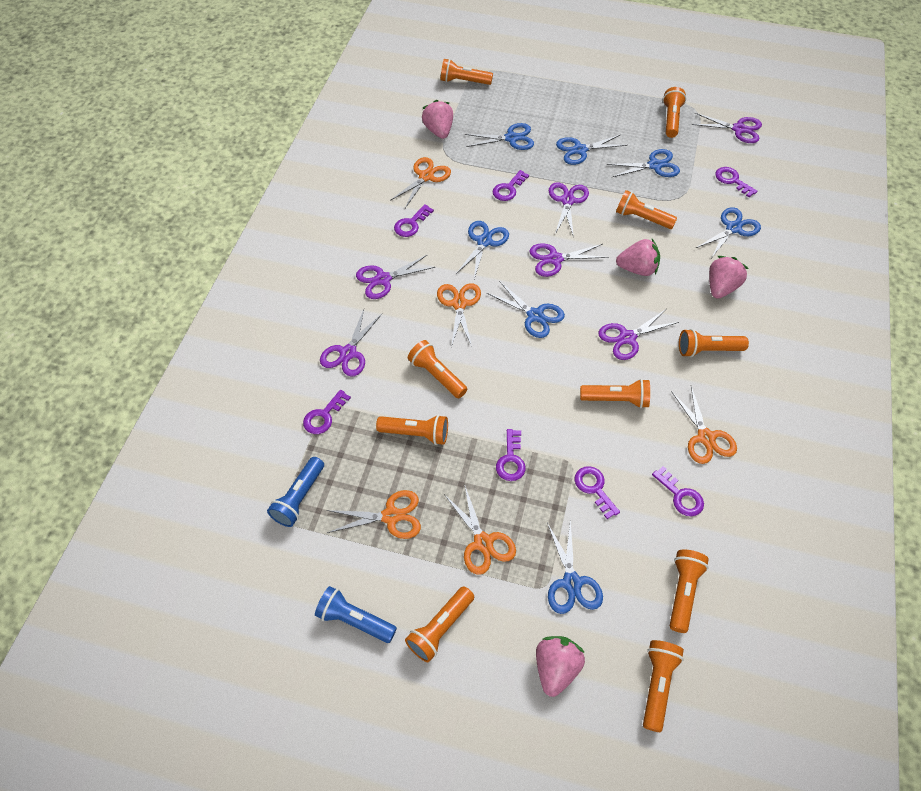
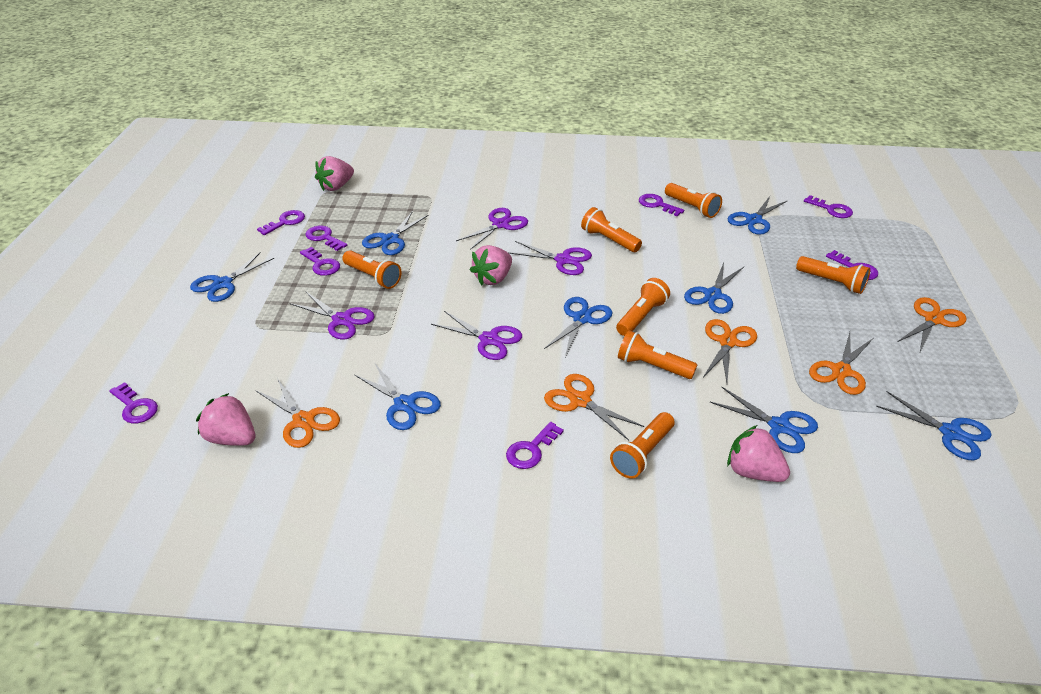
blue flashlight: [267,457,324,527] [315,586,397,643] = 2 -> none = 0
blue scissors: [456,221,509,279] [464,123,534,150] [487,281,565,338] [547,519,603,614] [556,134,627,165] [607,149,680,177] [696,207,761,258] = 7 -> [190,252,274,302] [355,362,441,430] [362,211,429,255] [544,297,612,357] [684,262,744,314] [710,387,818,453] [728,196,788,235] [876,391,992,460] = 8
orange flashlight: [376,415,448,445] [405,586,474,662] [408,340,467,398] [441,59,493,85] [580,379,650,408] [616,190,677,229] [643,640,684,732] [663,87,686,138] [670,550,709,633] [679,329,749,357] = 10 -> [342,250,402,289] [581,207,642,252] [610,412,675,479] [616,278,670,336] [618,330,697,379] [665,183,722,218] [796,256,870,294] = 7
purple key: [303,390,351,434] [394,204,434,237] [493,170,529,201] [496,429,526,481] [575,466,620,519] [652,466,704,516] [715,167,757,197] = 7 -> [109,382,158,424] [257,210,305,235] [300,247,340,276] [306,225,347,251] [506,422,564,469] [639,194,684,216] [804,195,853,218] [826,250,878,280] = 8
purple scissors: [320,309,382,376] [356,254,435,299] [529,243,608,277] [549,182,589,238] [598,309,679,360] [692,113,762,143] = 6 -> [290,292,375,340] [431,311,522,360] [456,208,528,250] [508,241,592,275] = 4

